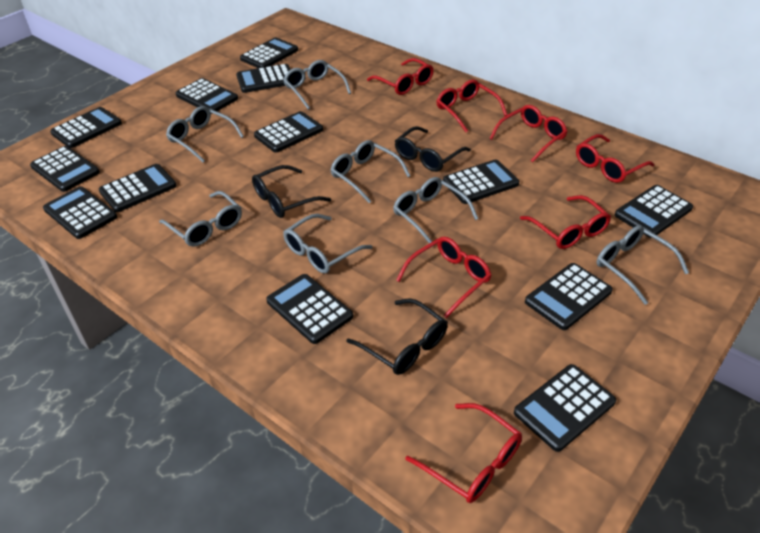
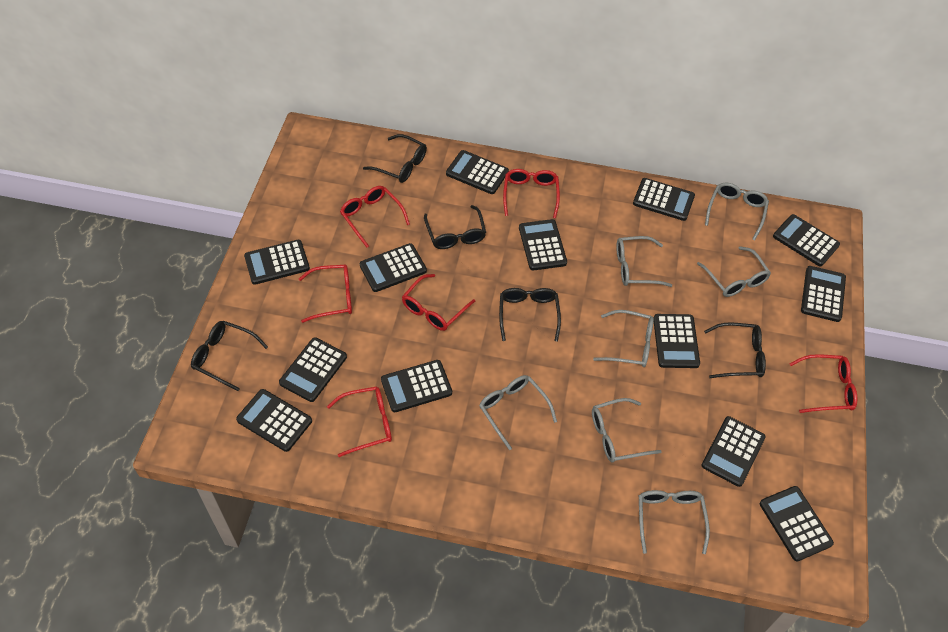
black glasses: [252,165,331,218] [346,299,447,375] [395,126,471,172] = 3 -> [191,321,268,391] [363,134,427,183] [424,205,486,249] [499,288,561,341] [704,322,766,378] = 5
red glasses: [367,58,434,95] [396,236,492,318] [405,403,522,503] [436,80,507,132] [489,105,567,163] [520,195,611,249] [576,134,654,183] = 7 -> [299,265,352,323] [327,386,392,457] [340,186,410,247] [402,274,475,331] [503,169,560,219] [789,354,857,413] = 6

